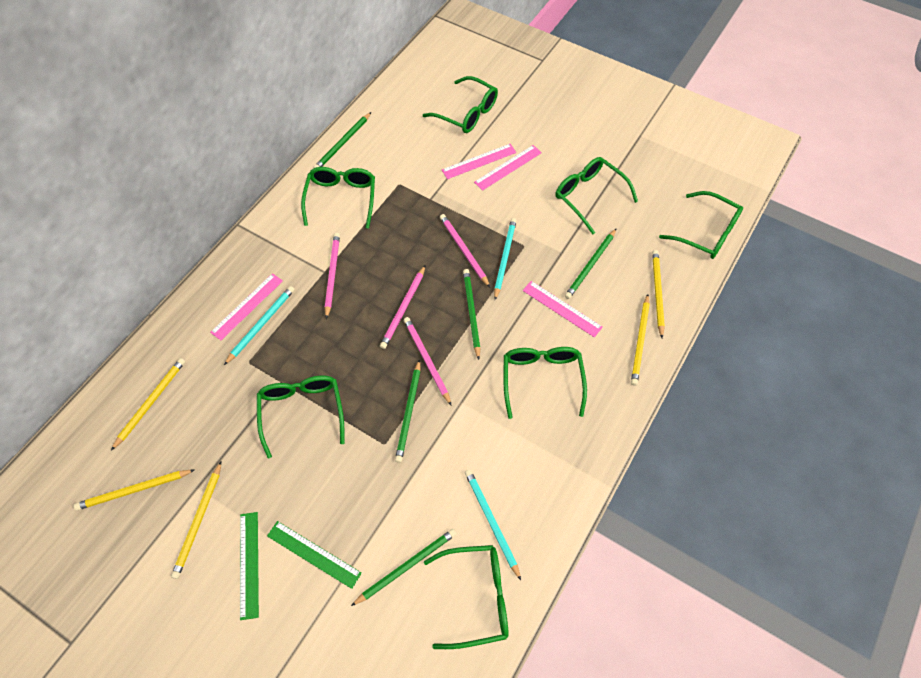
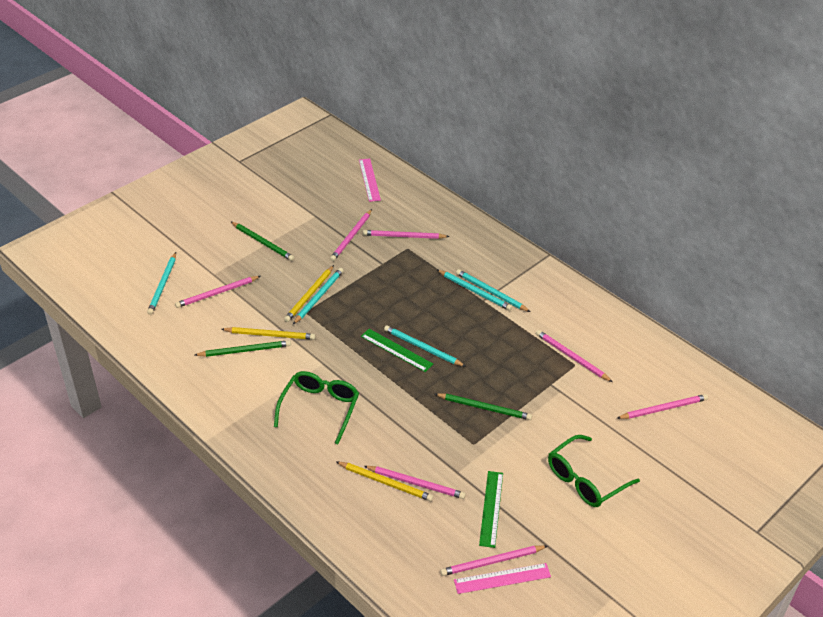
green glasses: [257,376,345,458] [301,167,375,229] [423,76,498,133] [424,545,509,649] [504,347,587,419] [556,157,638,234] [659,191,743,259] = 7 -> [274,371,359,444] [548,435,640,507] = 2
green pencil: [313,112,371,168] [351,529,456,606] [395,359,420,463] [463,269,480,360] [565,228,617,299] = 5 -> [195,340,291,357] [231,222,294,261] [435,393,532,420] = 3
pink pencil: [325,233,340,319] [380,266,425,349] [404,317,452,406] [440,214,490,287] = 4 -> [175,276,261,308] [330,209,372,261] [363,230,449,239] [364,466,466,499] [440,545,547,576] [536,330,612,382] [617,394,708,419] = 7
pink ruler: [210,273,283,340] [442,144,516,179] [474,145,542,191] [523,281,603,337] = 4 -> [359,159,381,202] [454,563,551,594] = 2
turquoise pencil: [224,286,295,365] [465,469,521,580] [494,218,517,300] = 3 -> [147,252,176,315] [293,268,344,324] [384,325,466,367] [437,270,512,311] [456,269,530,312] = 5
yellow pencil: [74,470,194,510] [111,358,185,451] [171,462,221,579] [631,294,650,386] [652,250,665,338] = 5 -> [221,327,315,340] [284,265,334,322] [336,461,433,501] = 3

